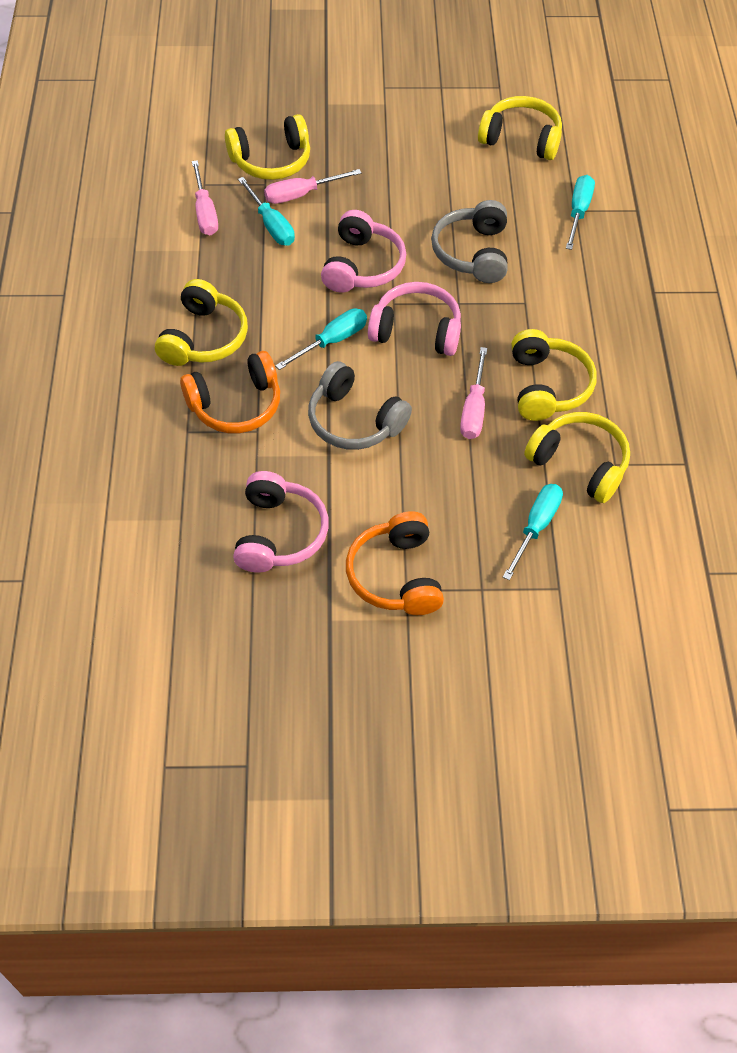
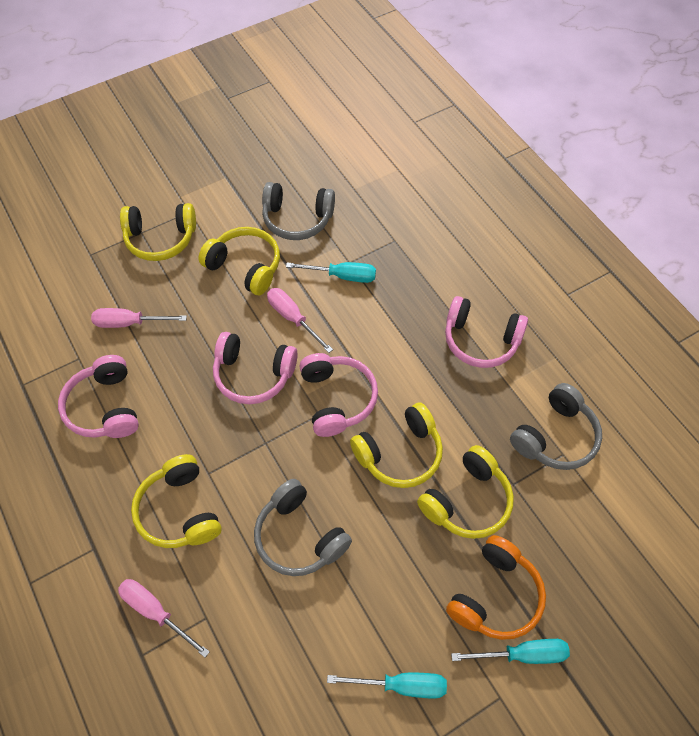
grey headphones: [308,361,412,450] [431,200,508,283] = 2 -> [254,479,352,576] [262,182,335,240] [510,383,602,470] = 3
orange headphones: [180,351,280,433] [346,511,444,615] = 2 -> [446,535,546,640] = 1
pink headphones: [233,471,329,573] [321,210,406,293] [368,282,461,356] = 3 -> [58,355,139,438] [213,332,298,404] [299,353,378,437] [445,296,528,368] = 4
turquoise screwdriver: [238,177,295,246] [275,309,367,370] [503,484,563,580] [566,175,595,250] = 4 -> [286,262,376,283] [327,673,447,699] [451,639,570,664] = 3

